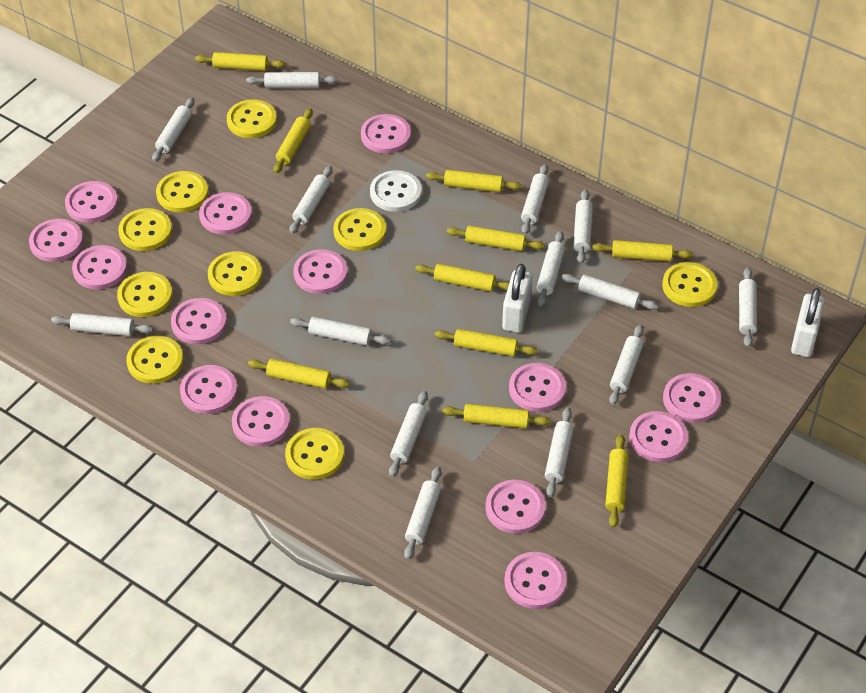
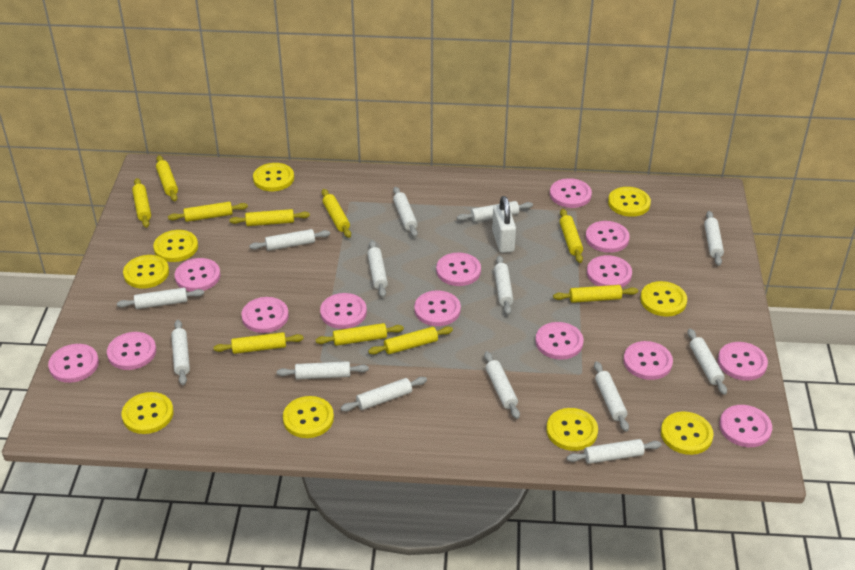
white button: [370,170,422,212] = 1 -> none = 0
white padlock: [502,264,532,333] [791,288,825,357] = 2 -> [492,196,516,253] = 1

